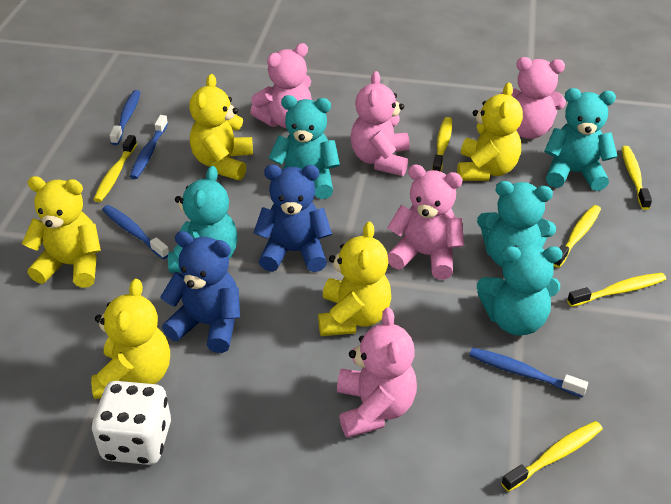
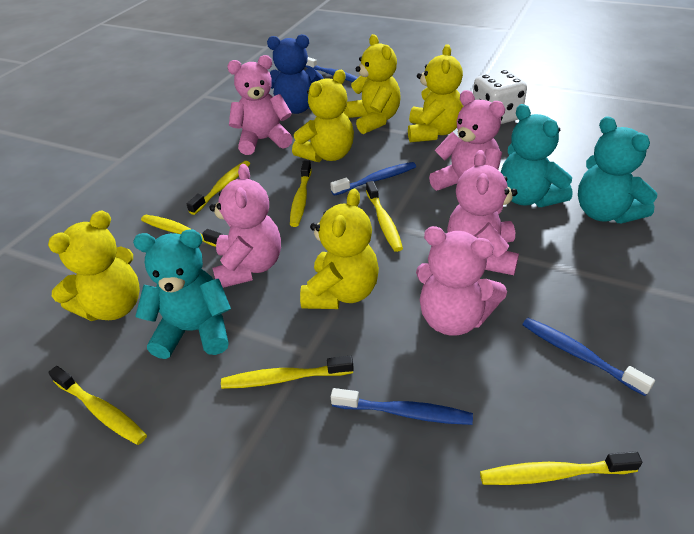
blue teddy bear: [160,231,240,353] [253,165,332,272] = 2 -> [267,34,323,114] = 1
turquoise teddy bear: [168,166,238,273] [269,95,340,199] [477,181,556,268] [477,244,563,336] [544,88,618,191] = 5 -> [133,229,231,359] [501,104,573,207] [578,116,658,223] = 3
yellow toothbrush: [93,135,137,202] [432,117,452,172] [501,421,603,492] [553,205,601,268] [567,273,666,307] [622,146,652,210] = 6 -> [48,366,147,445] [141,215,223,247] [187,161,250,215] [221,356,354,389] [290,161,312,227] [366,181,403,252] [480,451,642,485] = 7

